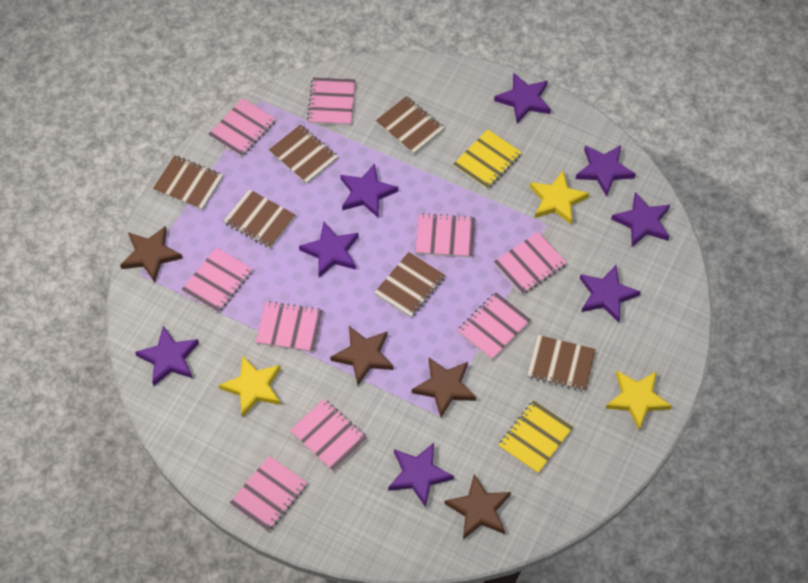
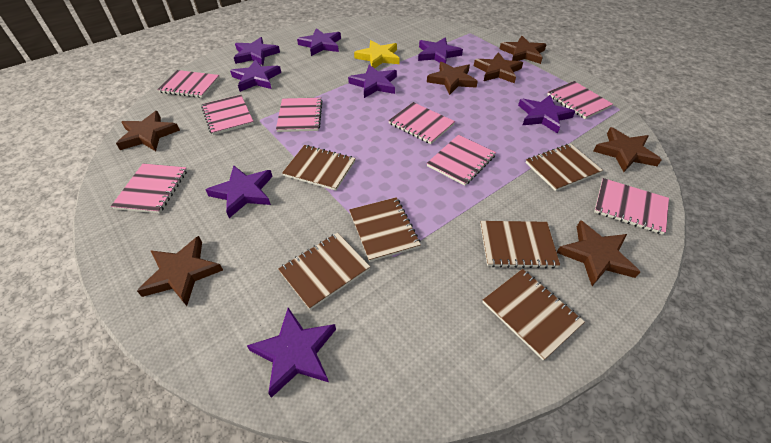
brown star: [120,226,183,283] [330,326,393,385] [412,357,476,417] [444,474,511,539] = 4 -> [116,111,180,151] [137,236,223,306] [427,62,478,95] [474,52,523,83] [500,36,547,64] [557,220,640,286] [593,127,662,172] = 7
pink notebook: [181,247,253,313] [208,98,276,157] [230,456,307,532] [256,301,323,352] [290,399,367,471] [307,77,355,126] [415,213,476,258] [457,292,531,360] [494,232,567,295] = 9 -> [111,164,187,214] [157,70,220,98] [201,95,254,135] [276,98,322,132] [388,102,455,144] [427,135,496,186] [547,81,613,119] [594,178,669,235] = 8
yellow notebook: [453,129,522,189] [498,400,573,474] = 2 -> none = 0
yellow star: [219,356,281,418] [530,171,589,225] [606,371,672,430] = 3 -> [354,40,400,68] = 1

